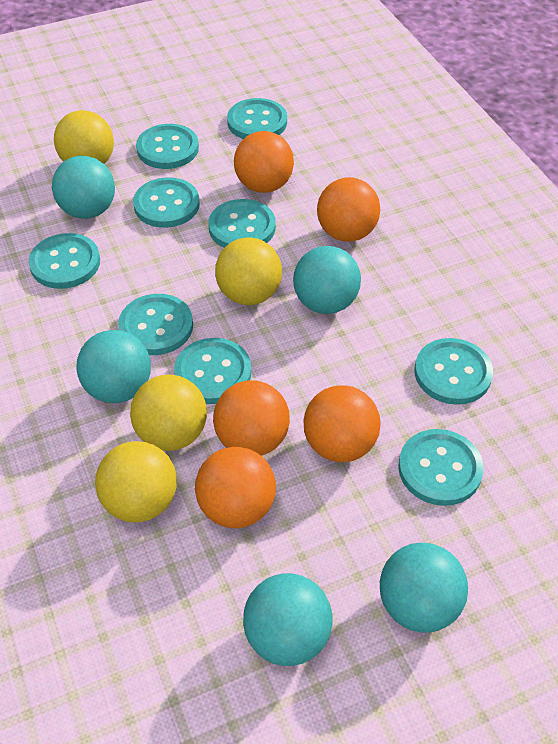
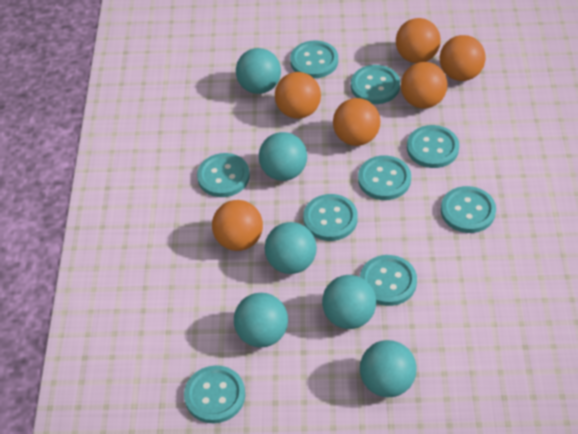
orange ball: [195,447,276,528] [213,380,290,456] [234,131,294,193] [303,385,381,462] [317,177,380,242] = 5 -> [212,200,263,251] [275,72,321,119] [333,98,380,146] [396,18,441,63] [401,62,447,109] [440,35,486,81] = 6
turquoise ball: [52,156,115,219] [77,330,151,403] [243,573,333,666] [293,246,361,314] [380,543,468,633] = 5 -> [234,293,288,348] [236,48,281,94] [259,132,307,181] [265,222,317,274] [322,275,376,329] [360,340,417,397] = 6
yellow ball: [54,110,114,164] [95,441,177,523] [130,375,207,451] [215,237,282,305] = 4 -> none = 0

